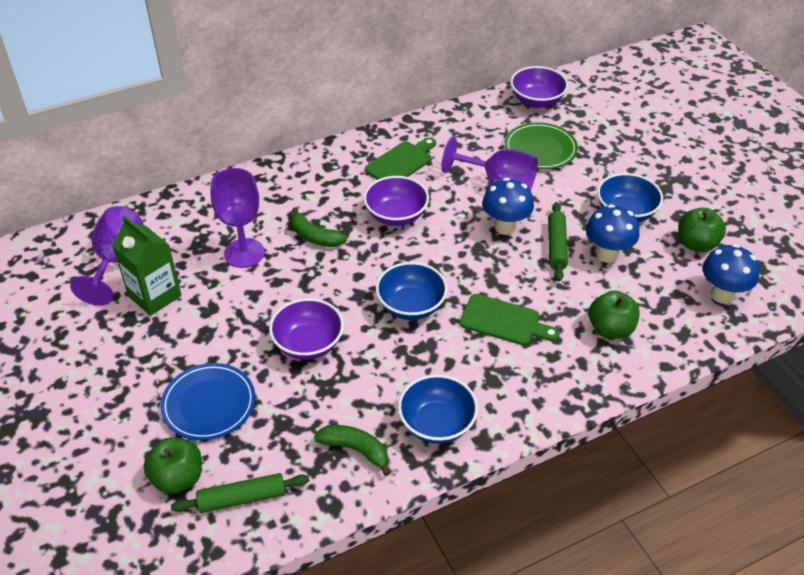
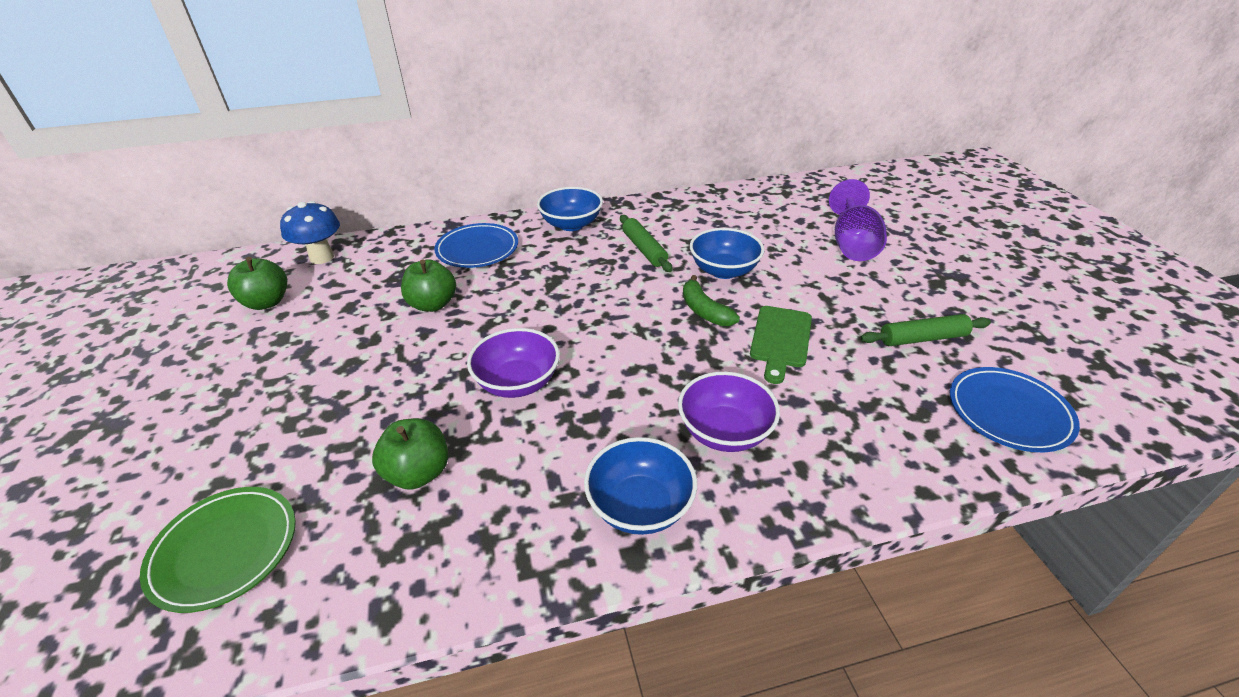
blue mushroom: [482,178,534,235] [586,204,640,263] [702,244,760,304] = 3 -> [280,201,340,264] = 1
blue plate: [160,363,255,440] = 1 -> [434,223,518,268] [950,367,1080,452] = 2
green banana: [291,207,347,247] [314,425,390,476] = 2 -> [683,275,740,326] = 1
green carton: [112,215,182,316] = 1 -> none = 0
green cutting board: [365,137,436,180] [459,294,560,345] = 2 -> [750,306,812,384] = 1
purple bowl: [269,298,344,360] [363,176,429,226] [510,66,568,108] = 3 -> [467,328,560,398] [678,371,780,452] = 2
purple goblet: [70,206,144,306] [211,168,265,268] [442,136,538,190] = 3 -> [829,179,887,261] = 1

